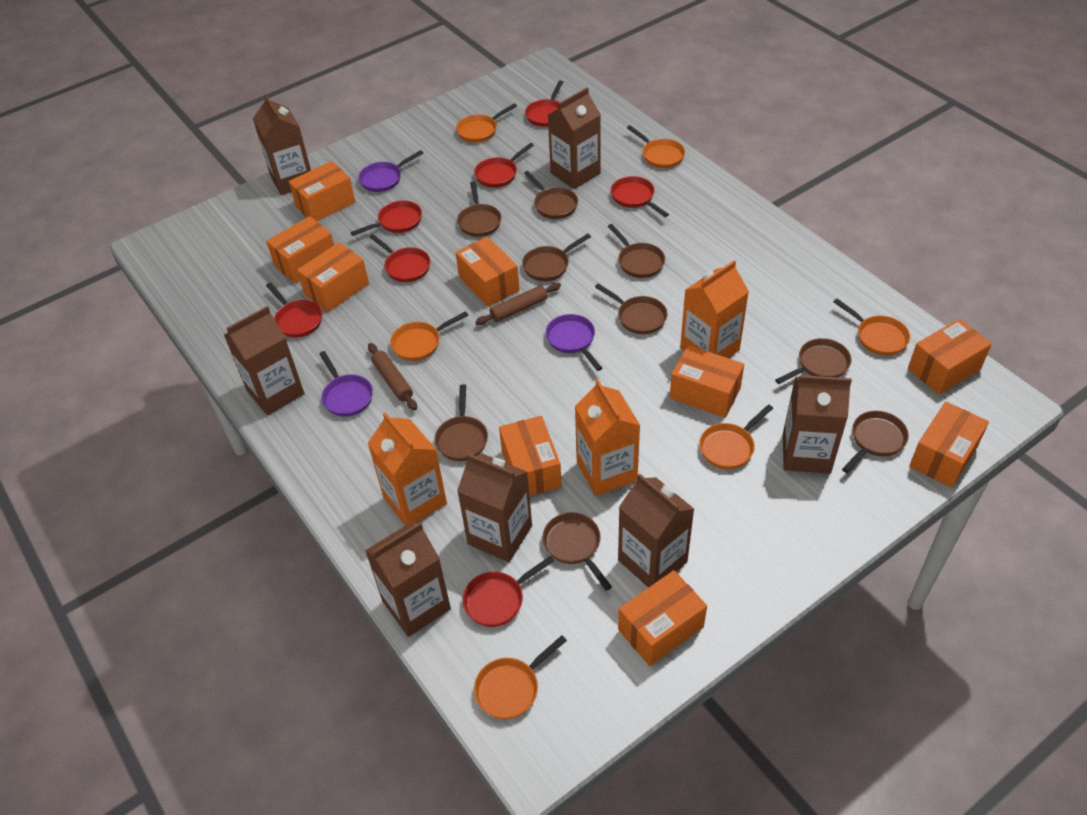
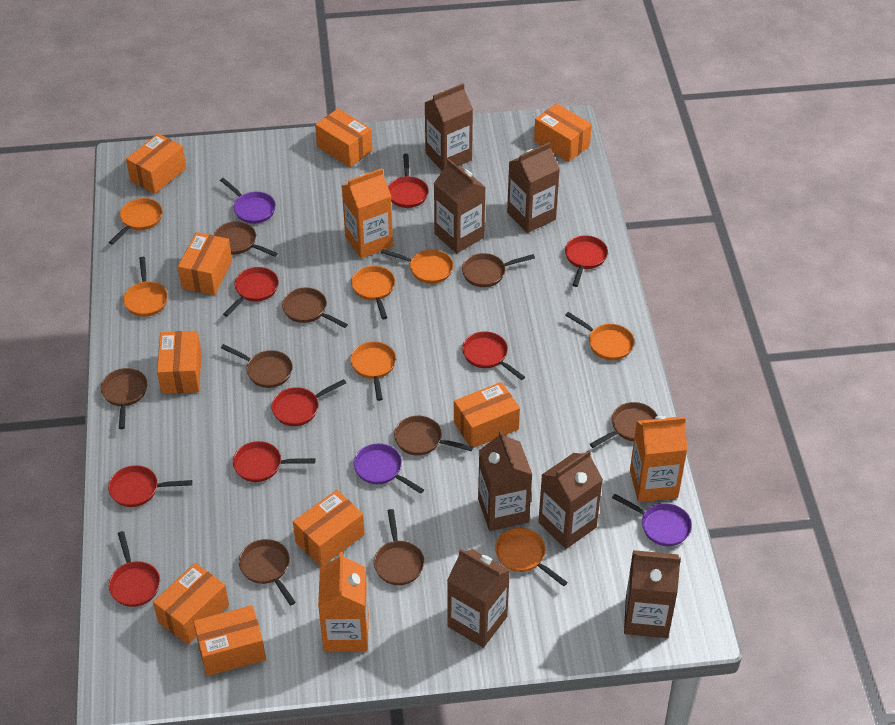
brown rolling pin: [368,343,417,410] [475,283,561,325] = 2 -> none = 0
orange pan: [390,311,469,361] [456,103,517,143] [474,635,567,719] [627,125,685,168] [699,404,773,469] [833,299,910,355] = 6 -> [109,198,162,245] [123,257,168,317] [350,341,396,401] [351,266,395,319] [381,249,453,284] [495,528,568,586] [565,312,634,360] = 7
red pan: [266,282,322,338] [350,200,422,236] [369,234,430,282] [463,556,554,627] [474,143,534,188] [525,81,563,127] [611,176,669,217] = 7 -> [108,465,192,507] [109,531,160,607] [223,267,279,317] [233,441,316,482] [271,379,346,426] [388,154,429,208] [462,331,525,380] [565,235,608,287] = 8

